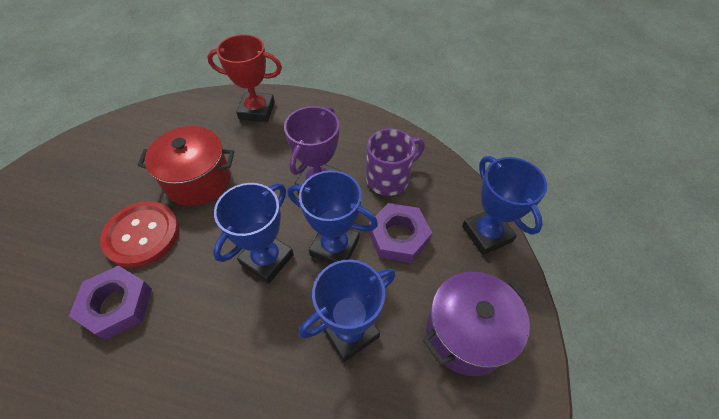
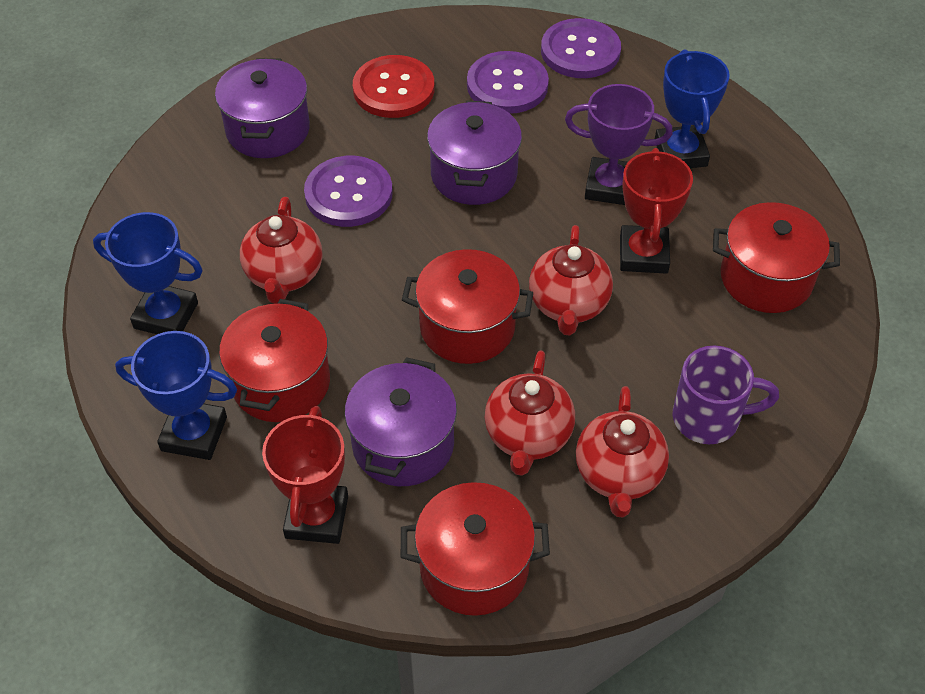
blue trophy: [213,183,294,283] [288,170,378,264] [299,259,395,362] [462,156,547,255] = 4 -> [93,212,203,334] [115,331,237,460] [655,49,730,168] = 3
purple button: none = 0 -> [304,156,393,227] [467,51,549,114] [541,18,621,78] = 3
purple nut: [69,266,152,340] [368,203,432,263] = 2 -> none = 0
purple pot: [423,272,530,376] = 1 -> [215,58,310,158] [345,357,457,486] [427,101,522,205] = 3
red pot: [137,126,234,206] = 1 -> [219,299,330,422] [401,482,550,616] [402,249,533,364] [713,202,840,313] = 4
red teapot: none = 0 -> [240,197,322,304] [485,350,575,476] [529,225,613,335] [576,386,669,517] = 4
red trophy: [207,34,282,122] = 1 -> [262,406,348,544] [620,148,693,274] = 2

